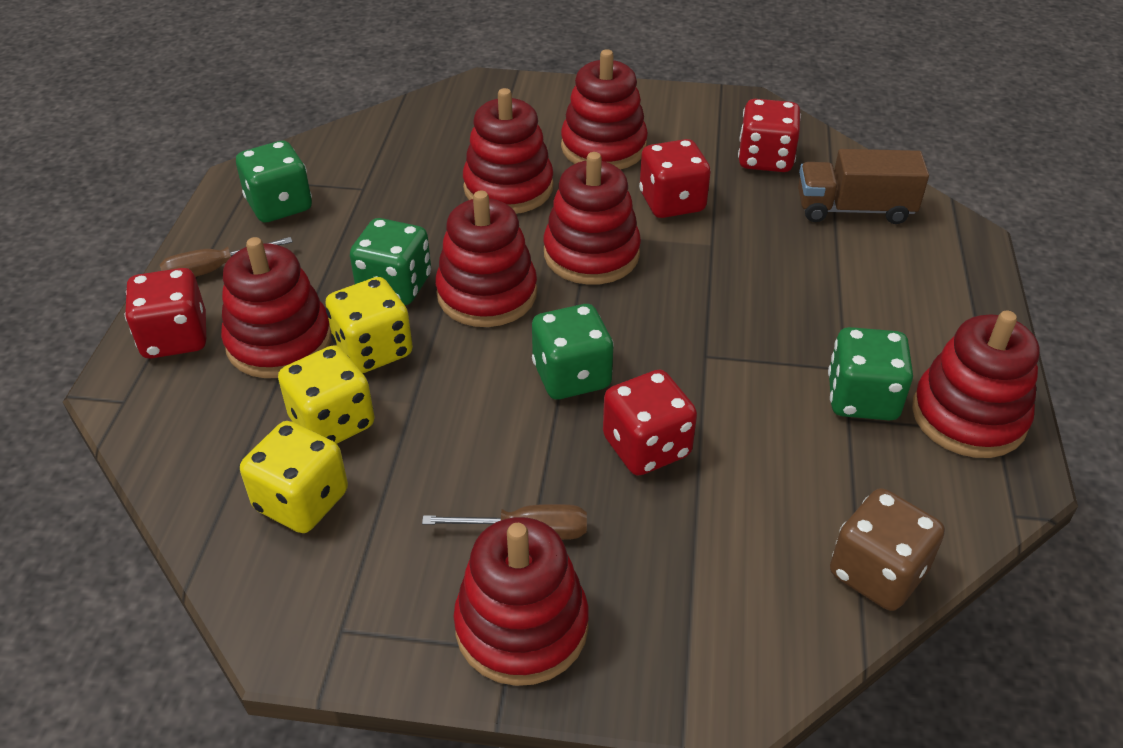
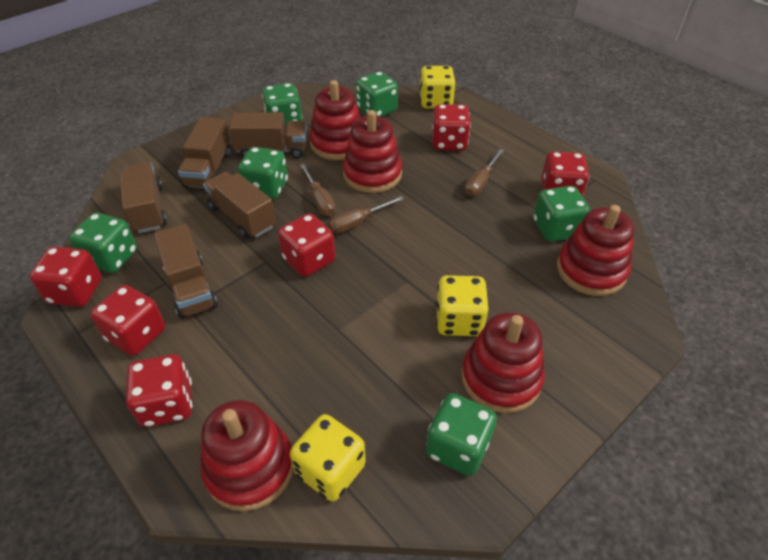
brown dice: [830,488,945,611] = 1 -> none = 0
brown screwdriver: [160,237,293,277] [422,504,587,540] = 2 -> [300,164,336,216] [328,196,404,233] [465,149,504,196] = 3
brown truck: [798,149,929,224] = 1 -> [120,162,167,233] [154,224,217,319] [178,117,231,188] [203,172,276,239] [229,112,307,158] = 5
green dice: [236,141,312,222] [350,218,431,305] [532,304,614,399] [828,327,913,421] = 4 -> [69,212,137,273] [238,147,288,199] [262,83,303,126] [356,71,398,117] [426,393,497,476] [533,186,590,242] = 6
red dice: [125,268,206,359] [603,370,697,476] [639,139,711,218] [738,99,801,172] = 4 -> [30,246,102,307] [91,285,165,356] [126,354,192,427] [278,213,335,277] [432,104,471,151] [541,152,589,197] = 6
red stacking toy: [221,237,332,378] [436,191,537,327] [453,517,589,686] [463,88,553,214] [544,152,641,285] [561,49,648,170] [912,311,1040,458] = 7 -> [200,400,293,511] [309,80,361,160] [343,110,402,193] [461,312,545,413] [557,205,635,296] = 5

